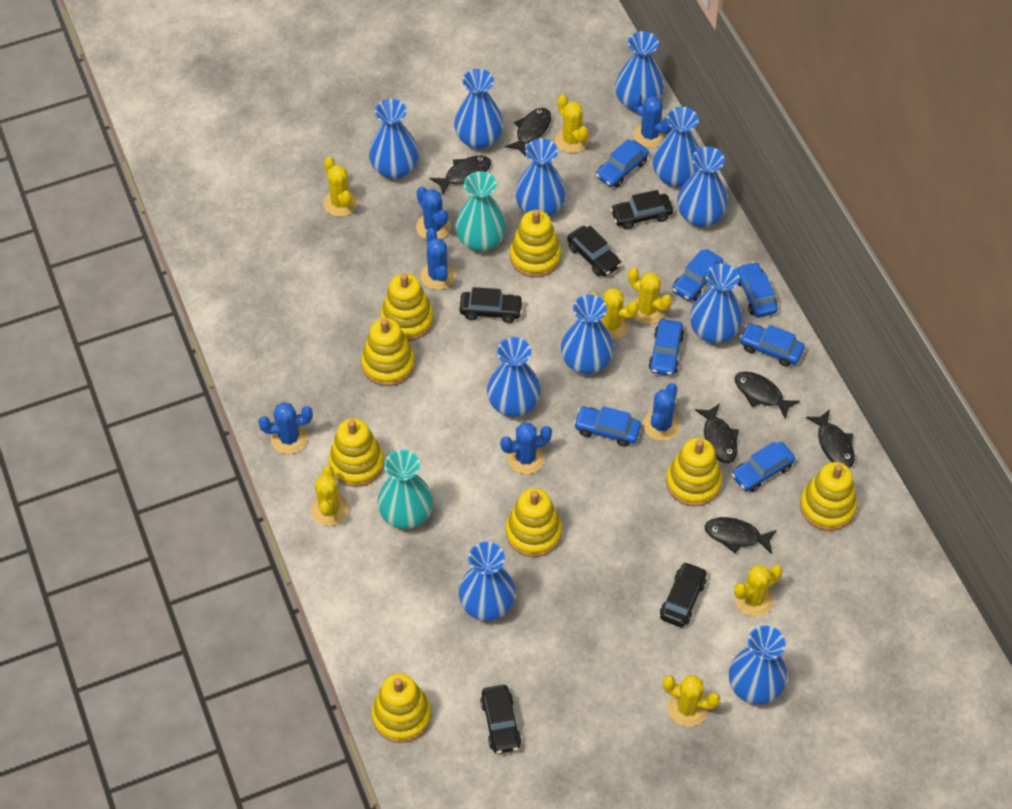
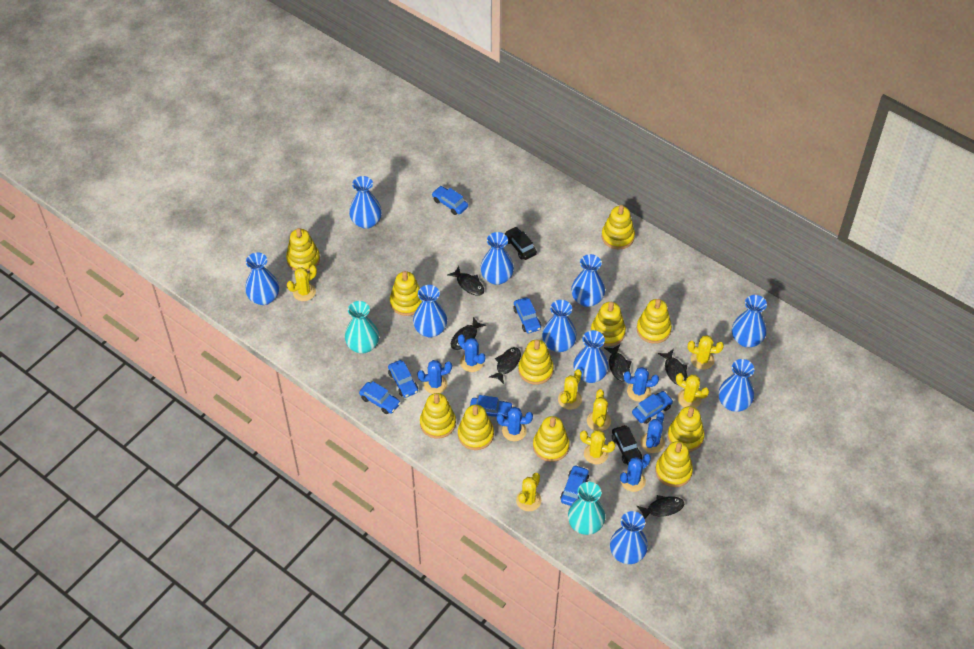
black car: [459,287,523,323] [480,685,522,754] [567,226,621,277] [610,190,673,230] [660,562,707,627] = 5 -> [505,227,537,260] [612,425,642,465] = 2
blue vase: [369,99,419,180] [454,69,504,150] [459,542,516,621] [487,337,541,417] [515,138,566,217] [561,294,614,374] [615,31,664,112] [653,107,699,188] [677,147,728,227] [690,263,743,343] [729,626,788,705] = 11 -> [245,252,279,305] [349,176,382,229] [413,285,447,337] [480,232,514,285] [542,300,577,352] [571,254,605,307] [573,330,609,383] [610,511,648,564] [719,359,754,412] [732,295,767,348] = 10
yellow stacking toy: [329,418,384,487] [361,318,415,386] [372,673,431,743] [381,273,433,341] [506,488,562,557] [510,209,561,277] [666,438,722,507] [800,462,857,531] = 8 -> [286,228,320,272] [390,271,422,316] [420,393,456,439] [458,405,494,450] [518,340,554,385] [533,416,570,462] [591,302,626,346] [602,205,635,250] [637,299,672,344] [655,441,693,487] [668,406,705,452] = 11

